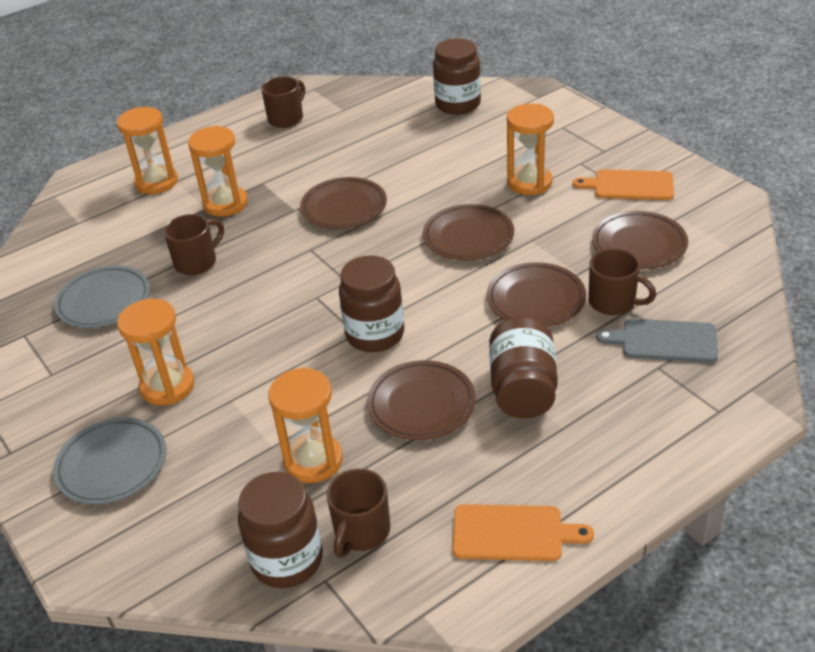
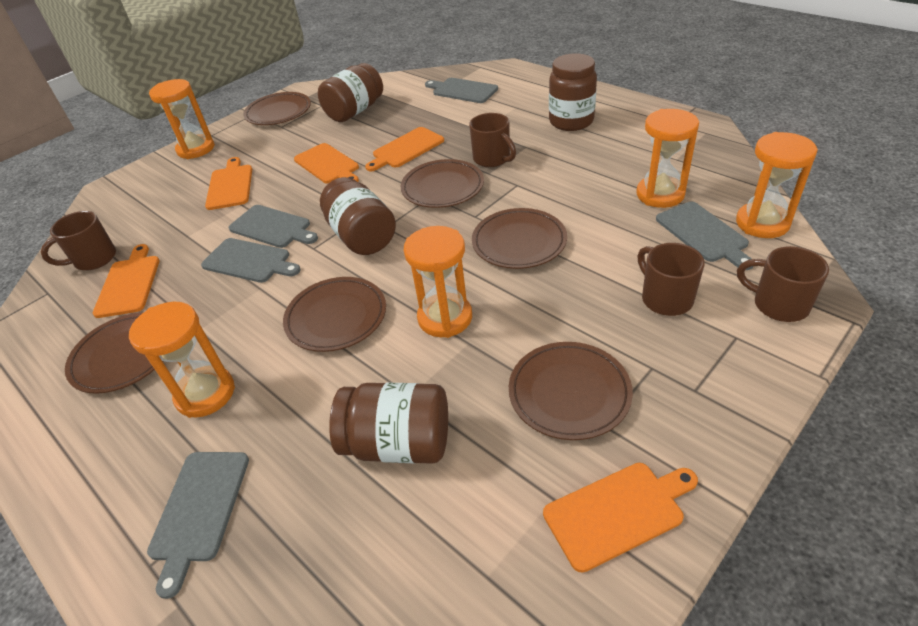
brown plate: [300,177,387,229] [367,360,476,440] [423,204,514,260] [487,262,586,327] [592,211,688,269] = 5 -> [65,313,163,394] [243,92,311,125] [283,277,386,352] [401,159,484,208] [472,208,567,269] [509,342,633,440] = 6
grey cutting board: [596,319,718,363] = 1 -> [147,452,249,599] [201,238,300,283] [228,205,318,248] [425,78,498,103] [656,201,753,270] = 5
grey plate: [53,418,166,504] [54,266,150,328] = 2 -> none = 0
orange cutting board: [452,504,594,561] [573,170,674,200] = 2 -> [93,244,160,318] [205,157,252,210] [294,143,359,184] [365,127,444,171] [543,463,698,573] = 5

